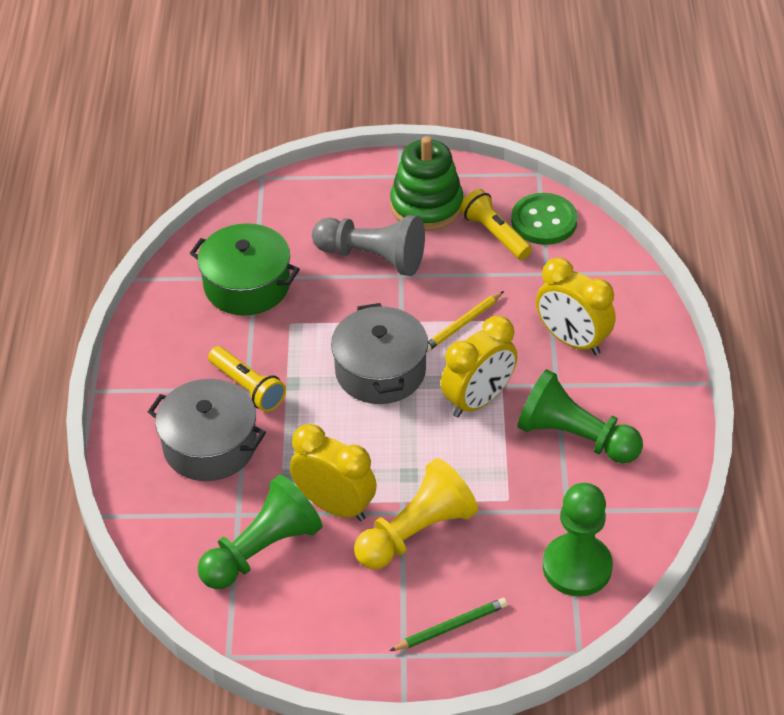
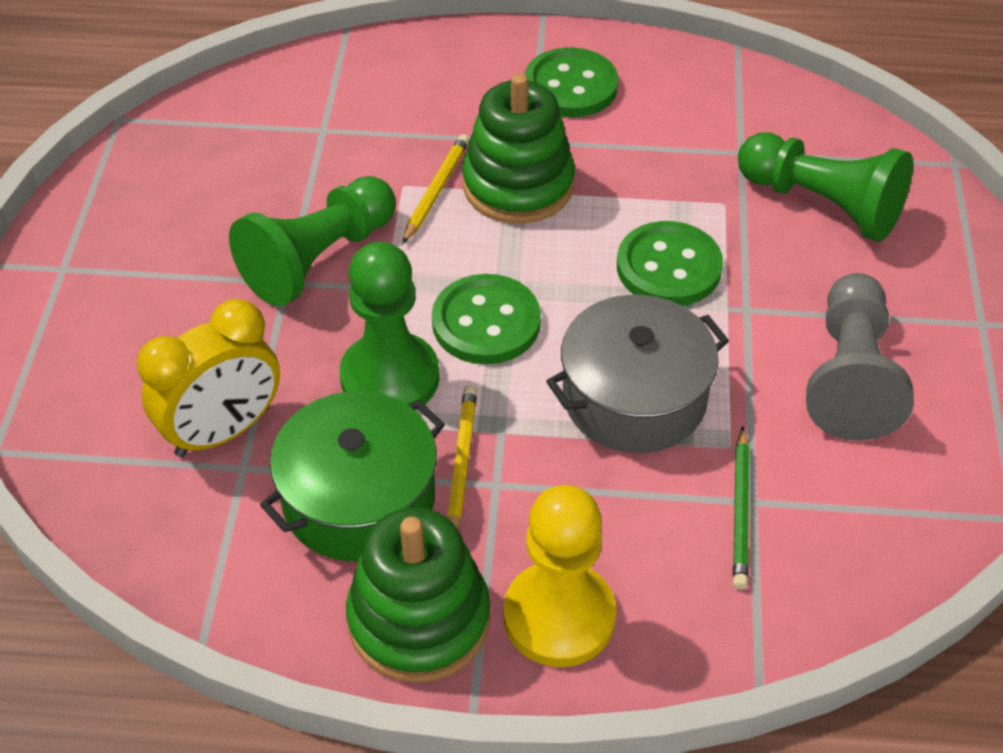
green button: [511,193,578,245] = 1 -> [432,274,541,364] [525,47,618,118] [617,221,723,306] = 3
green stacking toy: [390,136,463,231] = 1 -> [346,507,490,683] [462,73,575,224] = 2
grey pot: [148,379,266,481] [331,303,428,404] = 2 -> [546,295,729,453] = 1
yellow clock: [290,424,377,521] [441,316,517,418] [536,258,616,355] = 3 -> [137,299,280,457] = 1
yellow flashlight: [208,346,286,412] [460,189,532,260] = 2 -> none = 0
yellow pencil: [427,291,504,352] = 1 -> [402,134,470,244] [447,385,477,529] = 2

